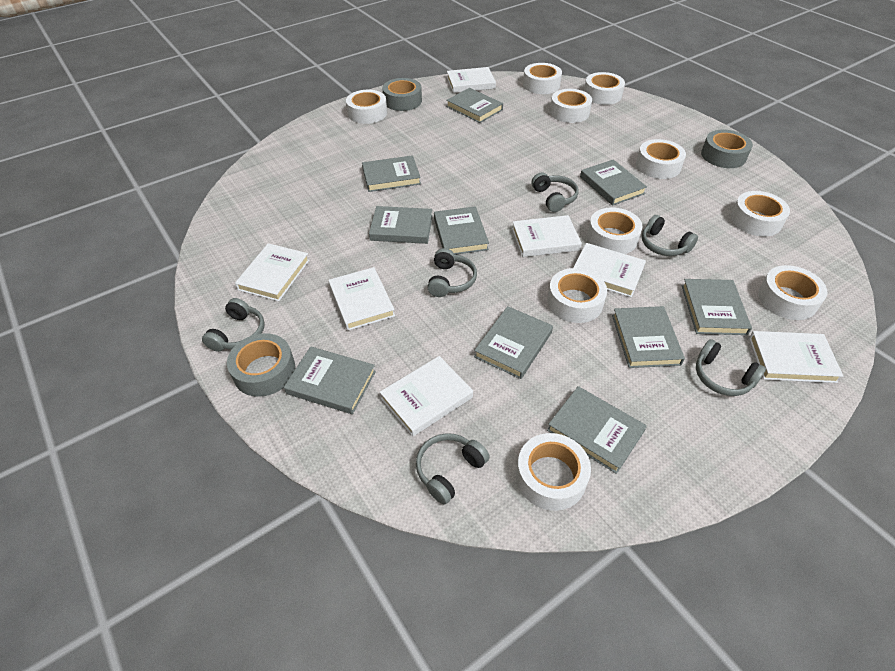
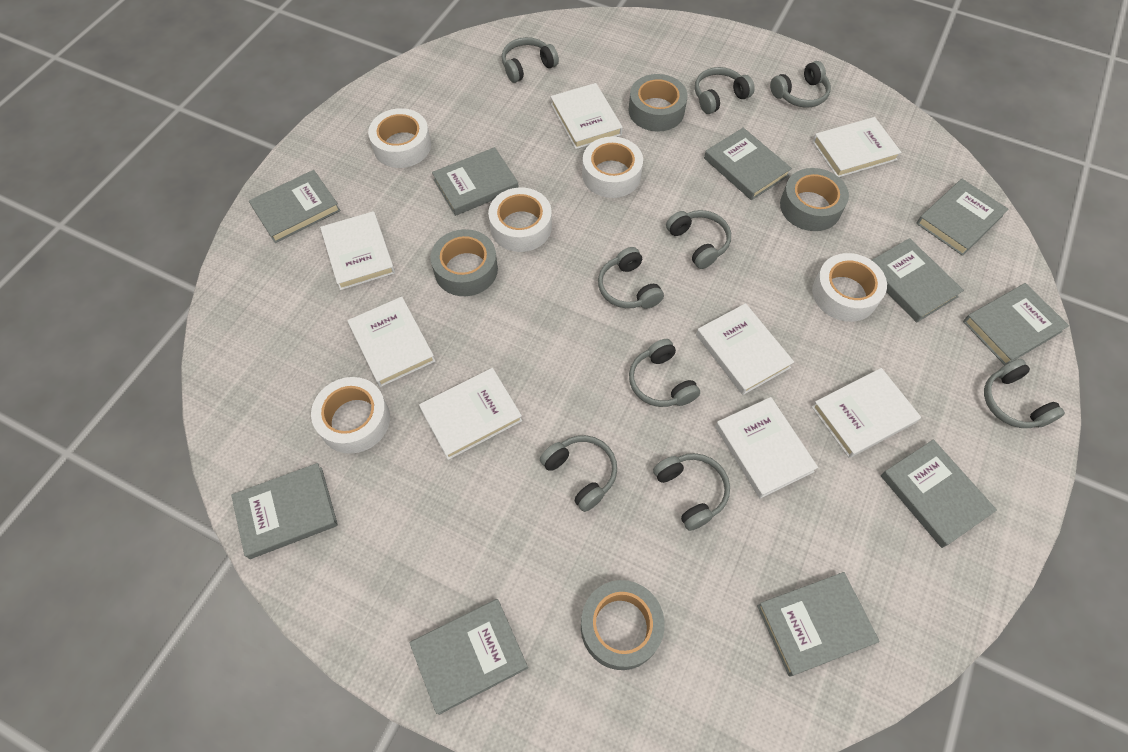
grey headphones: [202,298,265,352] [416,433,490,505] [427,248,477,297] [532,172,579,212] [642,215,698,256] [696,339,766,396] = 6 -> [502,37,559,83] [540,435,617,512] [598,247,664,309] [629,339,700,407] [653,453,730,531] [666,210,731,269] [695,67,755,114] [770,61,831,108] [984,359,1065,428] = 9
grey tape: [227,333,295,397] [382,78,422,111] [701,130,753,168] = 3 -> [430,229,498,296] [581,580,665,670] [628,74,688,132] [780,168,849,231] = 4
white book: [235,243,310,301] [328,267,395,331] [380,356,473,437] [447,67,496,93] [512,215,582,257] [573,243,646,297] [749,331,843,383] = 7 -> [320,211,395,290] [348,297,435,387] [419,368,522,460] [551,83,623,149] [696,303,794,395] [715,397,818,499] [812,117,902,177] [812,368,921,458] = 8
white tape: [346,90,387,124] [516,433,591,511] [523,63,562,94] [547,268,607,323] [550,89,592,123] [584,72,625,105] [587,207,643,254] [636,139,686,179] [731,191,790,236] [758,265,828,320] = 10 -> [311,377,390,454] [368,108,431,168] [488,188,552,252] [582,136,643,198] [812,253,887,322] = 5

